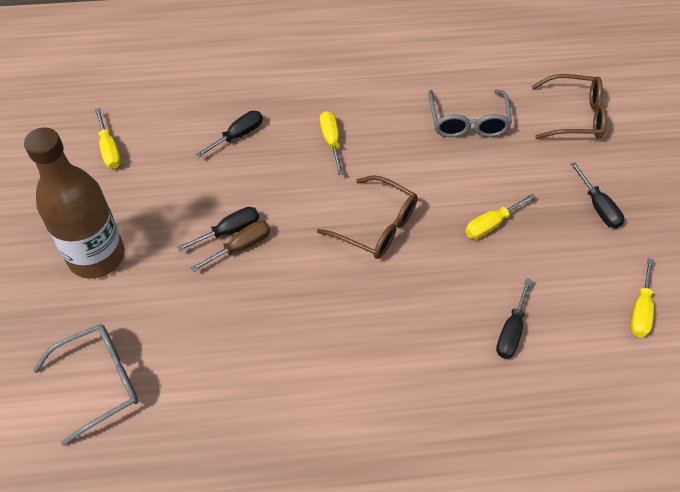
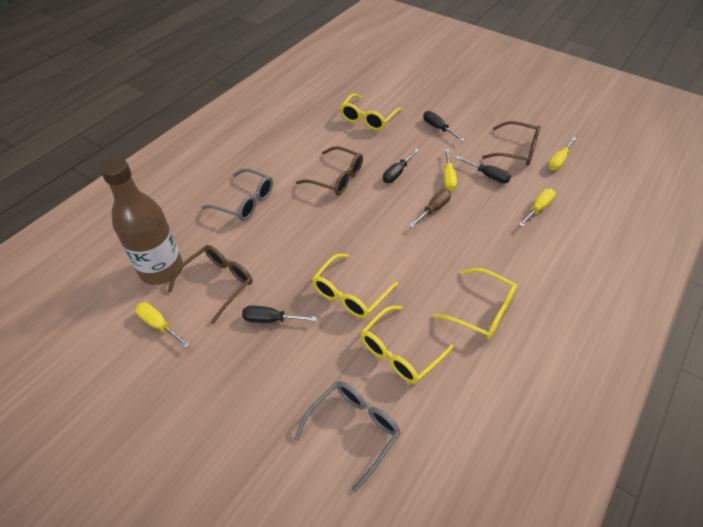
brown glasses: [317,175,418,259] [531,74,607,139] = 2 -> [168,245,253,324] [296,146,363,195] [482,121,541,166] = 3
yellow glasses: none = 0 -> [312,254,398,318] [340,93,402,131] [361,306,453,384] [433,268,517,339] = 4

